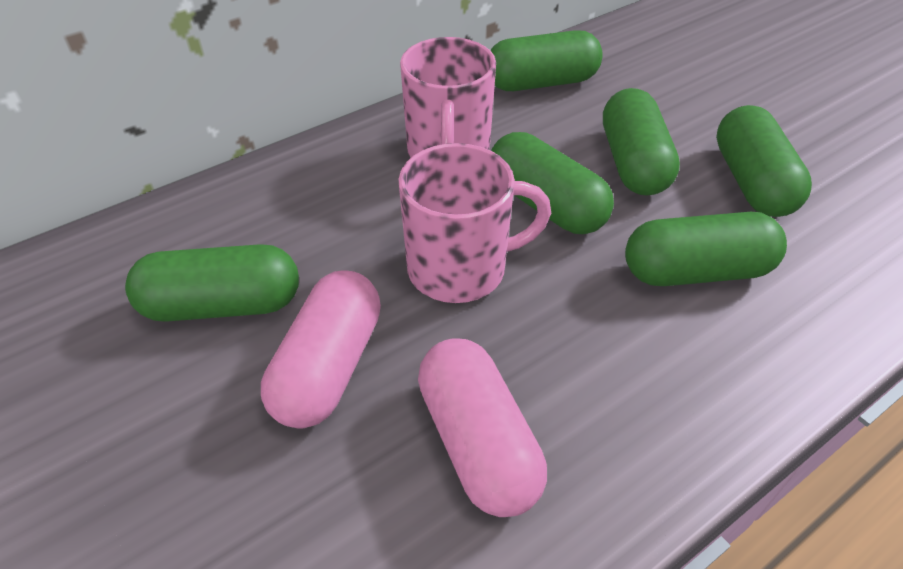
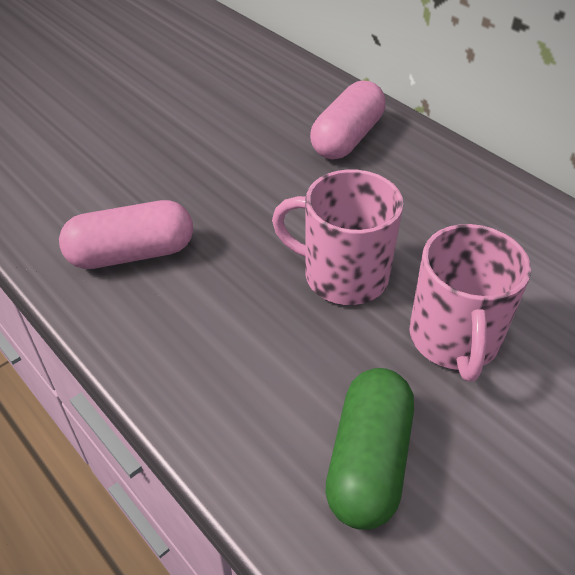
green capsule: [125,244,299,322] [490,30,603,91] [491,132,614,234] [603,88,680,196] [625,212,787,286] [716,105,812,217] = 6 -> [325,368,414,530] = 1

